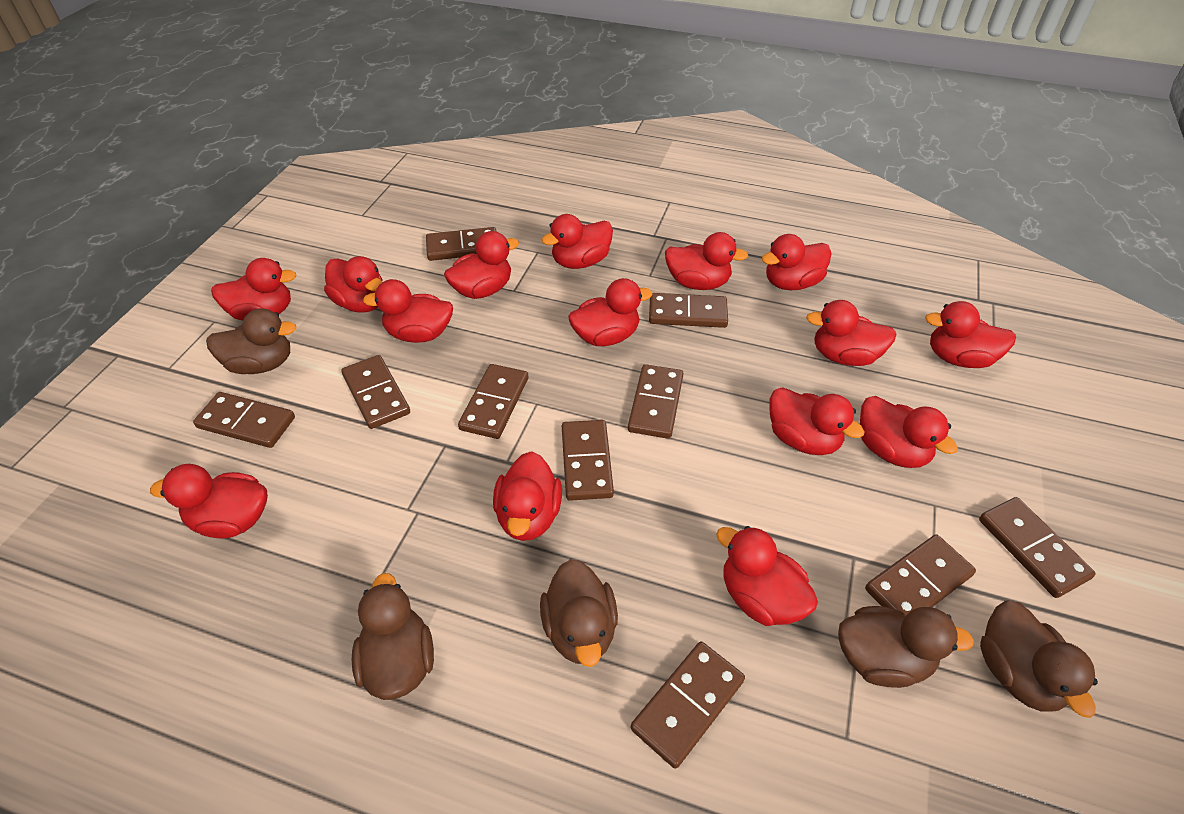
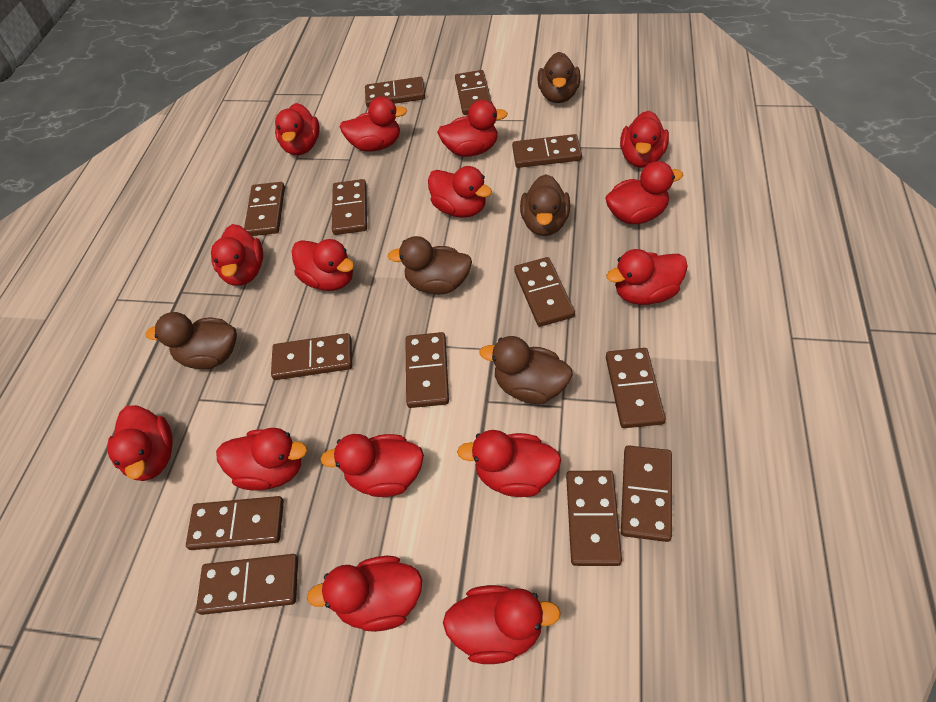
brown domino: [193,392,295,448] [341,355,410,429] [426,227,497,261] [458,364,528,439] [562,420,614,501] [628,364,684,439] [631,641,745,769] [649,293,728,328] [865,534,976,616] [979,497,1096,598] = 10 -> [186,496,284,550] [196,554,298,615] [244,182,285,236] [271,333,352,380] [332,179,367,235] [365,77,425,107] [405,332,449,408] [455,70,492,115] [512,134,582,168] [514,257,575,327] [566,470,622,566] [606,348,666,428] [621,445,672,542] = 13

